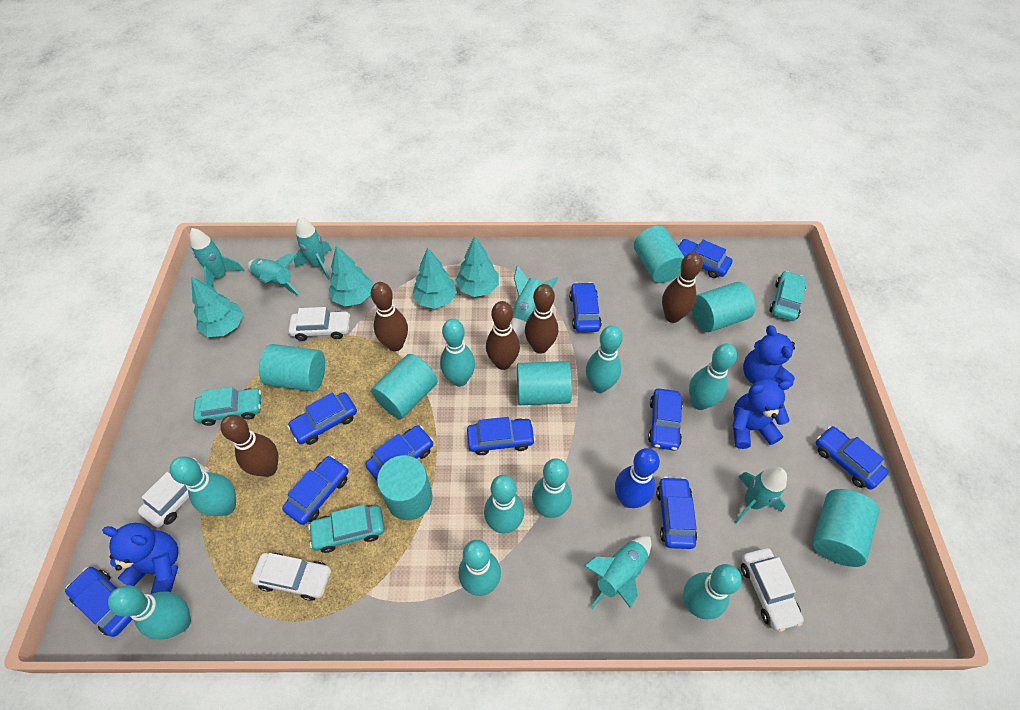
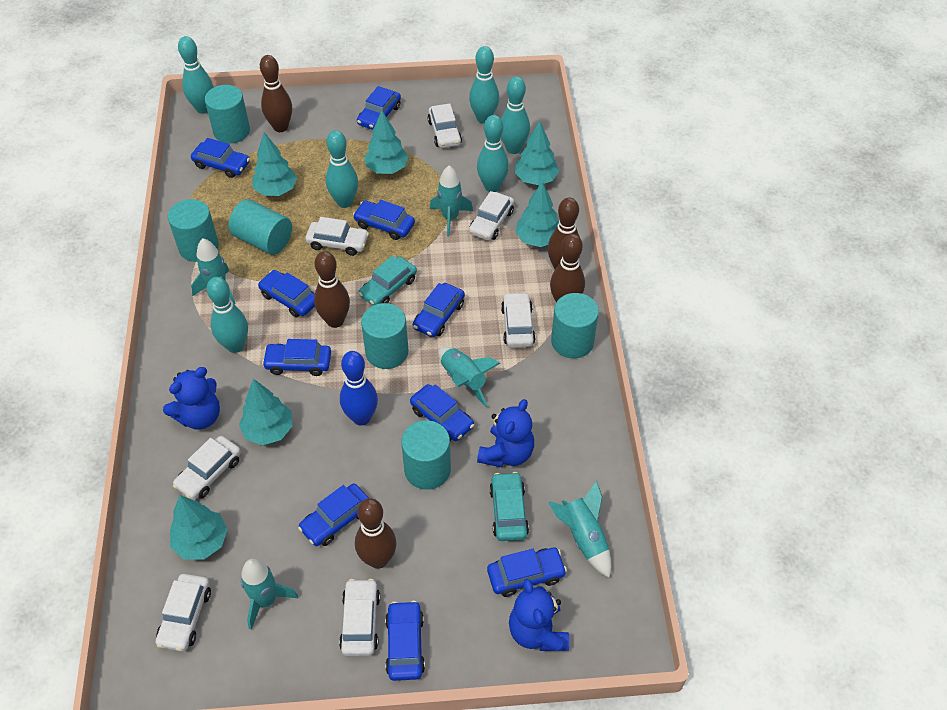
turquoise bowling pin: [108,585,191,640] [170,457,236,516] [440,319,475,387] [459,540,501,596] [484,475,524,533] [532,458,572,518] [586,325,623,393] [683,564,742,619] [689,344,737,410] = 9 -> [178,36,213,114] [207,277,248,353] [326,130,358,208] [469,46,499,124] [477,115,509,192] [501,76,530,154] = 6
turquoise car: [193,387,261,426] [308,505,384,553] [769,271,806,321] = 3 -> [358,256,417,305] [489,472,529,541] = 2
turquoise cylinder: [259,344,325,392] [371,354,438,419] [377,455,432,520] [517,361,572,405] [634,226,684,283] [692,282,755,332] [812,489,879,567] = 7 -> [168,199,219,262] [205,85,250,144] [229,199,292,255] [361,303,408,369] [401,420,451,490] [551,293,599,358] = 6
turquoise rocket: [189,228,245,287] [248,254,301,296] [294,217,332,280] [511,265,558,338] [584,536,651,609] [734,467,787,523] = 6 -> [191,239,236,304] [241,559,298,630] [430,165,473,237] [438,347,500,407] [548,481,612,578] = 5
turquoise tree: [191,276,243,337] [328,245,373,306] [412,247,457,309] [455,236,499,297] = 4 -> [170,495,227,560] [239,379,292,445] [252,132,297,196] [364,111,409,174] [515,121,559,185] [516,182,559,247] = 6
white car: [138,458,210,527] [251,553,331,601] [288,307,350,341] [741,548,804,631] = 4 -> [156,574,211,651] [173,436,241,500] [305,217,369,256] [339,579,380,656] [428,104,462,148] [469,191,514,241] [501,292,536,348] = 7

